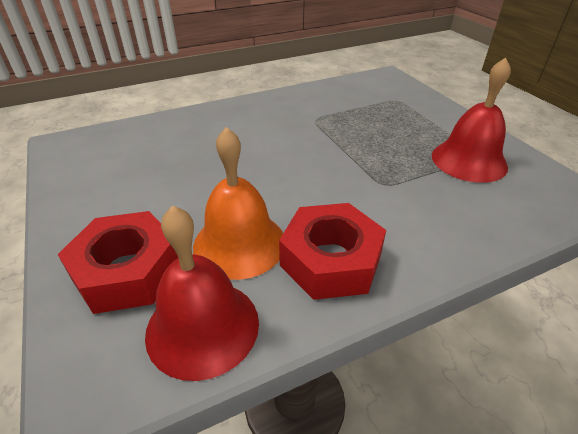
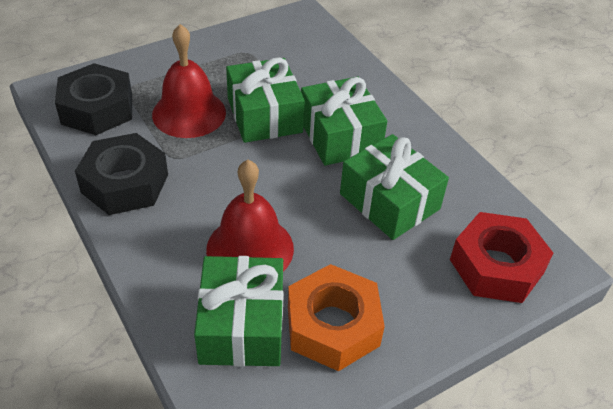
black nut: none = 0 -> [55,63,132,135] [75,133,168,215] = 2
green gift: none = 0 -> [194,256,284,367] [226,57,305,143] [301,77,387,166] [340,134,449,240] = 4
orange bell: [193,127,283,280] = 1 -> none = 0
orange nut: none = 0 -> [288,264,385,371] = 1
red nut: [57,211,178,314] [279,203,386,300] = 2 -> [450,212,553,303] = 1

